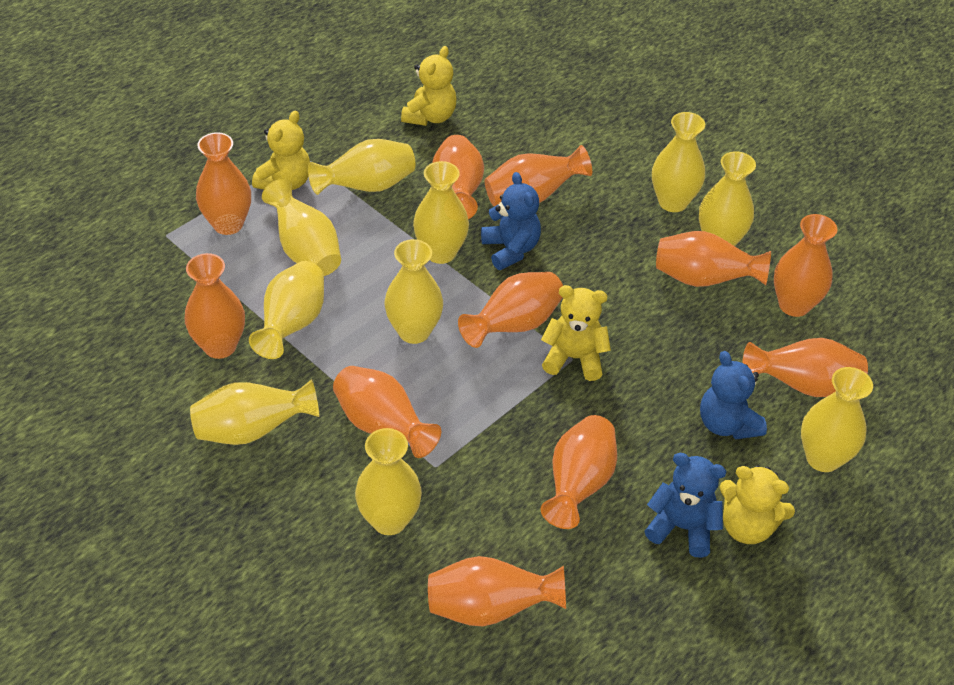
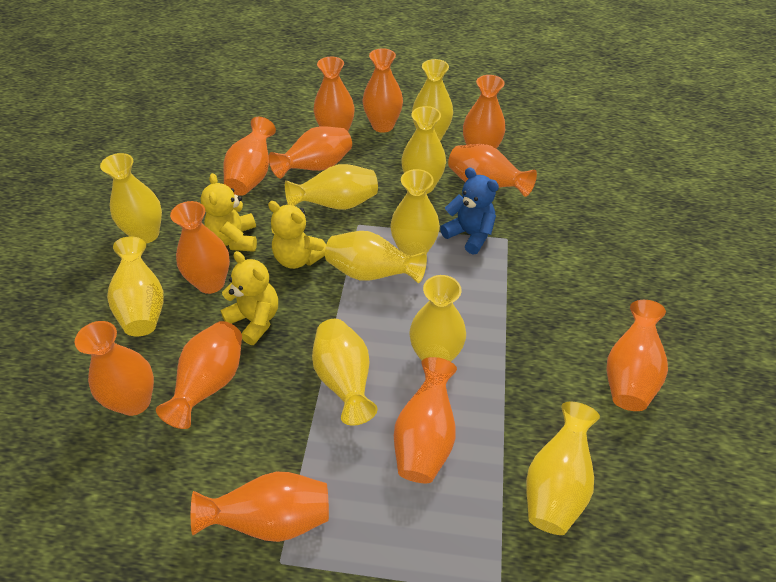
blue teddy bear: [481,172,541,270] [645,453,727,558] [700,351,767,440] = 3 -> [440,167,499,255] = 1
orange vase: [185,253,245,359] [196,132,251,235] [333,366,441,458] [428,556,566,626] [432,135,484,219] [458,272,563,348] [485,145,592,207] [541,415,617,529] [656,231,771,287] [742,338,868,397] [774,214,837,317] = 11 -> [75,321,154,416] [156,321,242,429] [170,201,230,294] [191,471,329,542] [223,117,276,196] [268,126,352,179] [313,57,355,131] [363,48,403,133] [394,357,457,483] [448,144,537,197] [463,75,505,149] [607,300,668,411] = 12
yellow teddy bear: [252,111,310,190] [401,46,456,126] [541,285,611,381] [719,465,795,544] = 4 -> [201,173,257,252] [220,251,278,345] [268,201,326,269] = 3

